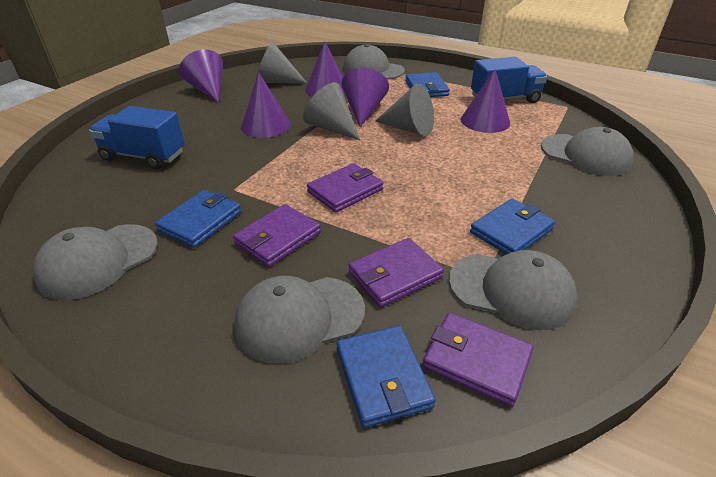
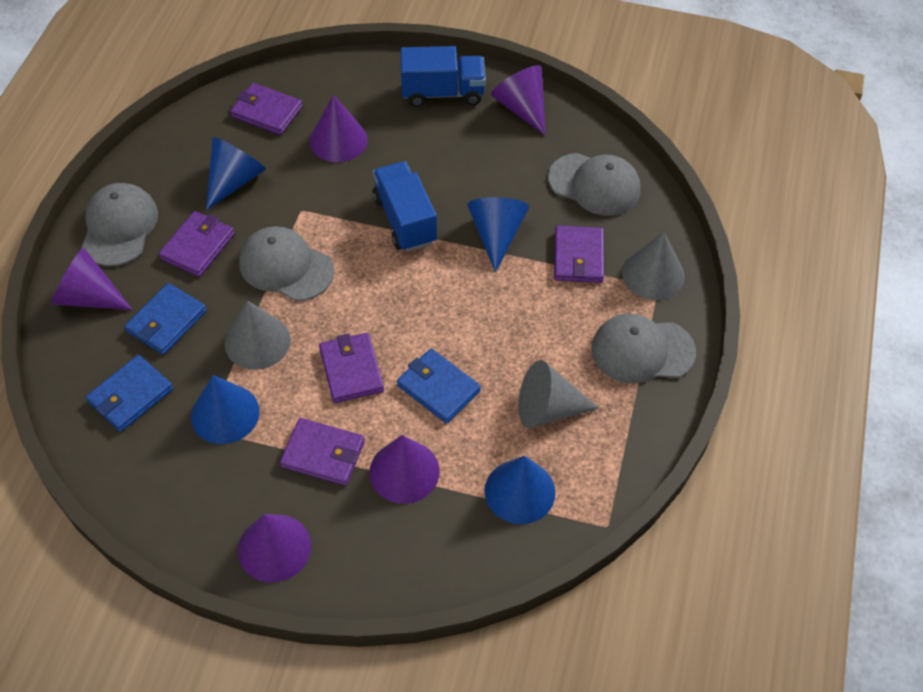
blue cone: none = 0 -> [191,375,260,444] [206,137,266,210] [467,197,529,272] [485,456,555,524] = 4
blue wallet: [155,190,241,248] [337,326,436,428] [405,72,450,97] [470,198,555,254] = 4 -> [86,355,173,432] [125,283,207,355] [397,349,481,424] = 3
grey cap: [33,224,158,300] [235,276,365,364] [343,44,405,80] [449,250,578,330] [541,127,634,176] = 5 -> [81,183,158,266] [239,226,334,301] [548,153,641,216] [591,314,696,384] = 4
purple wallet: [233,204,321,267] [307,163,383,213] [349,238,444,307] [423,313,534,407] = 4 -> [159,211,235,277] [230,83,303,135] [280,418,365,486] [319,333,384,403] [554,225,604,283] = 5

